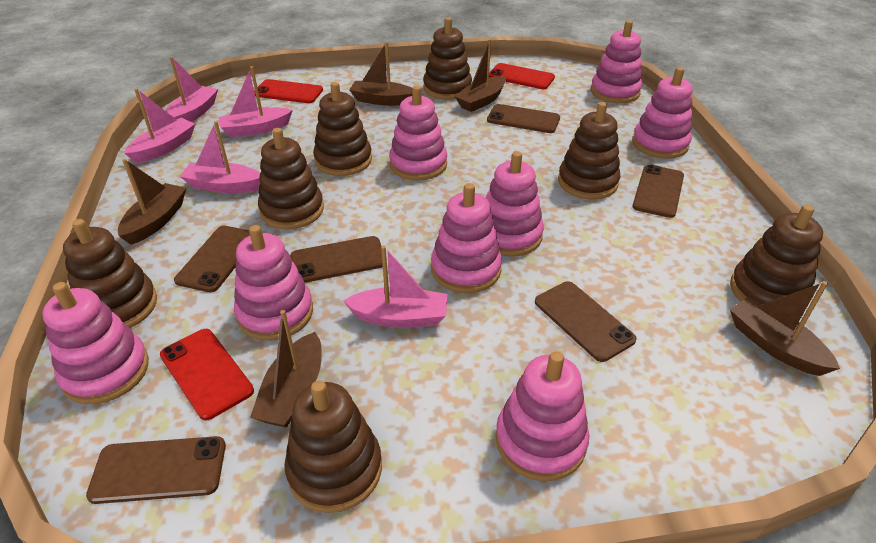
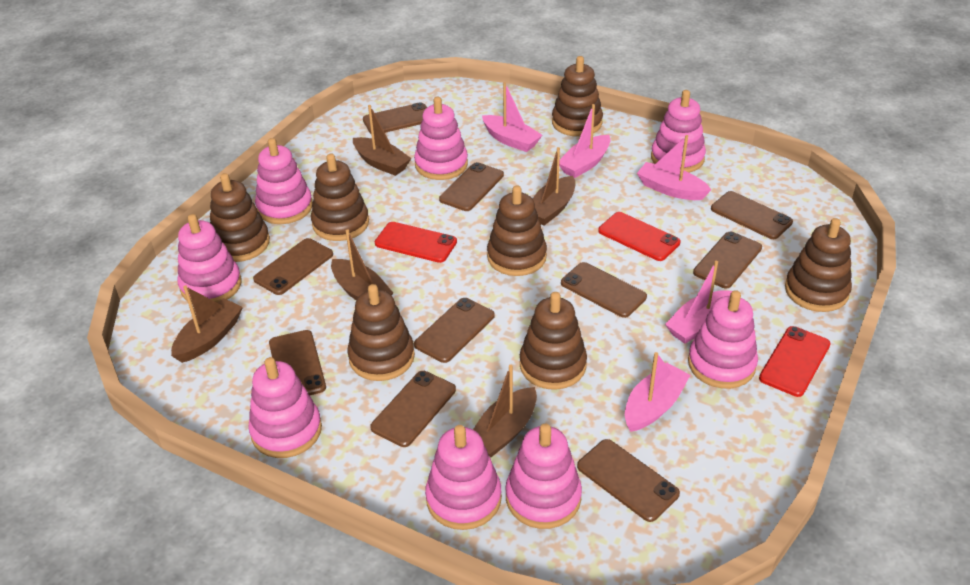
brown phone: [86,436,226,504] [174,226,250,292] [290,236,383,283] [487,104,560,133] [535,282,637,362] [632,164,684,218] = 6 -> [253,238,333,295] [269,330,326,395] [363,102,427,134] [370,371,456,447] [414,298,495,363] [439,162,504,211] [561,262,647,318] [577,439,680,522] [693,232,762,289] [711,191,793,239] = 10

